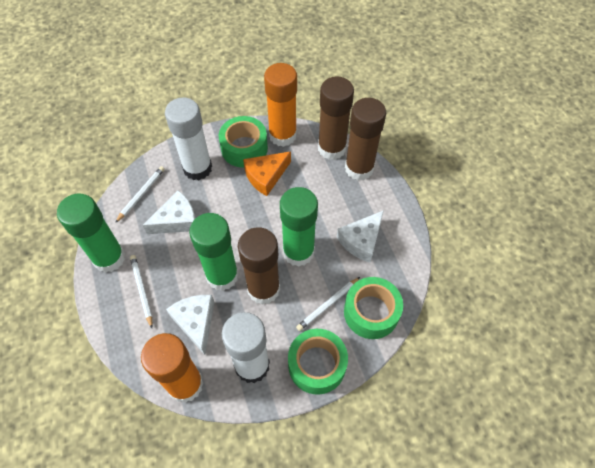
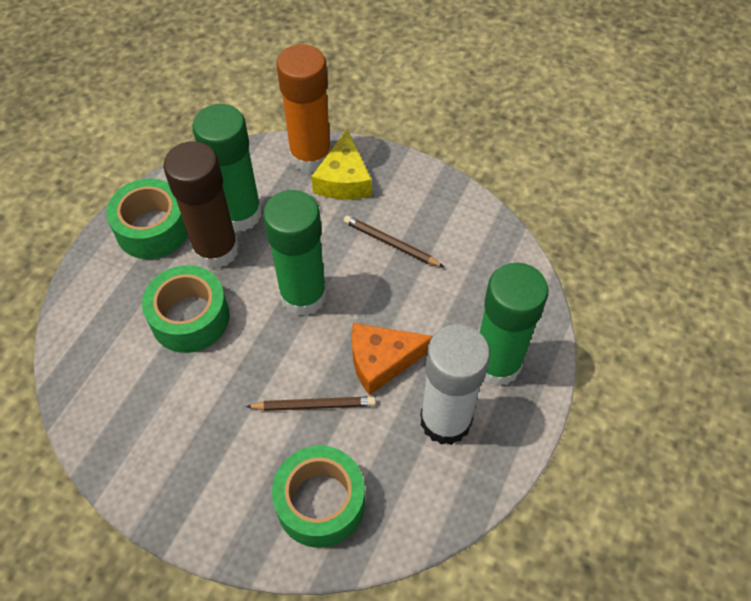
brown glue stick: [238,227,280,305] [318,76,354,160] [345,98,386,181] = 3 -> [163,141,239,269] = 1
brown pencil: none = 0 -> [246,397,376,411] [344,216,444,267] = 2
orange glue stick: [141,333,204,403] [264,63,297,147] = 2 -> [276,44,331,173] = 1
white cheese: [143,190,195,234] [166,295,215,355] [337,210,384,263] = 3 -> none = 0
white glue stick: [165,97,212,180] [222,312,270,383] = 2 -> [420,324,490,445] = 1
white pencil: [115,166,165,223] [130,255,153,328] [296,277,360,331] = 3 -> none = 0
yellow cheese: none = 0 -> [311,129,372,200] = 1

